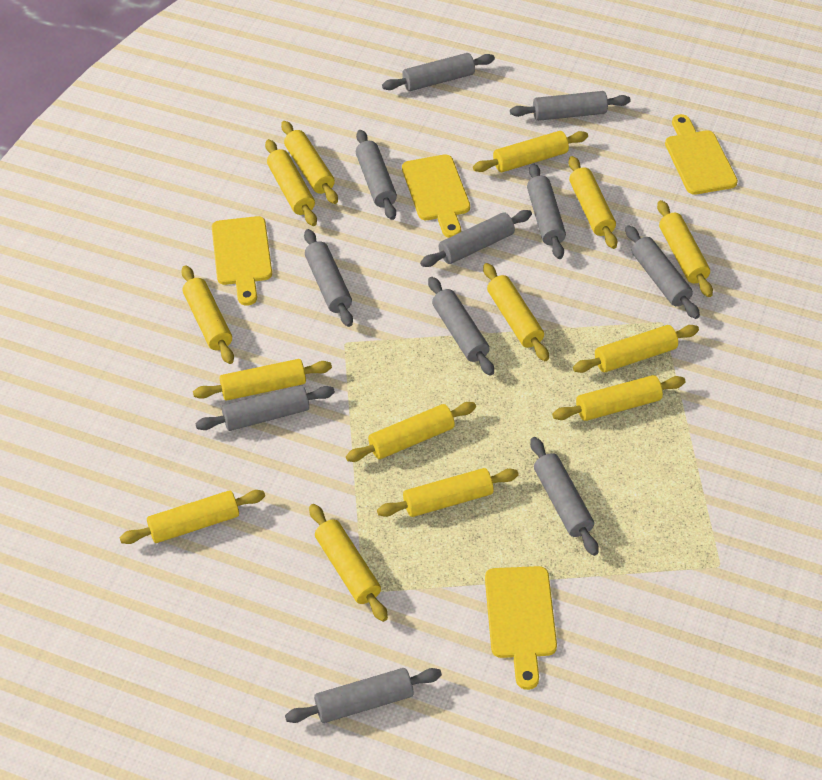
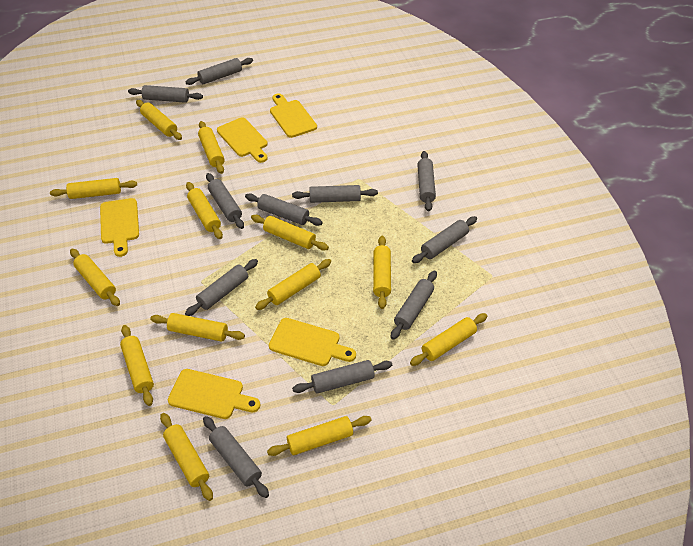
yellow cutting board: [212,216,272,306] [402,154,470,238] [485,566,557,690] [665,114,738,195] = 4 -> [100,198,139,257] [168,369,260,419] [217,118,268,163] [269,318,356,366] [270,93,317,138] = 5
yellow rolling pin: [119,490,265,544] [181,265,234,364] [193,359,332,401] [265,139,317,226] [281,121,338,204] [309,504,388,622] [346,402,476,462] [377,468,519,517] [473,131,588,172] [483,263,549,361] [552,375,685,421] [568,156,617,249] [573,325,699,373] [657,200,713,297] = 14 -> [50,178,137,199] [70,249,120,306] [120,325,154,406] [136,100,182,140] [150,313,245,342] [160,413,213,501] [186,182,223,239] [198,121,224,174] [251,215,329,251] [255,259,331,310] [267,416,372,456] [373,236,391,309] [410,313,487,366] = 13

